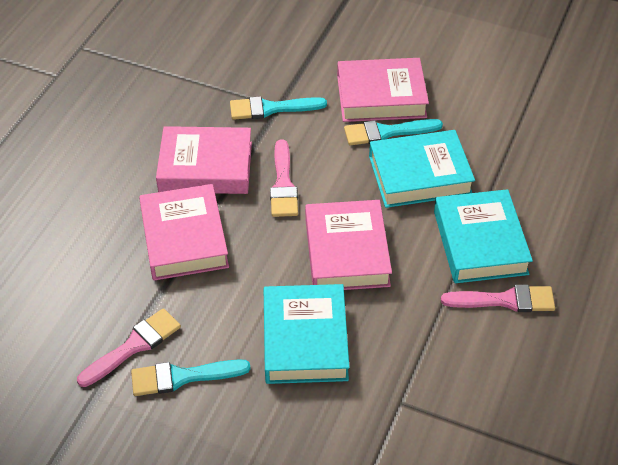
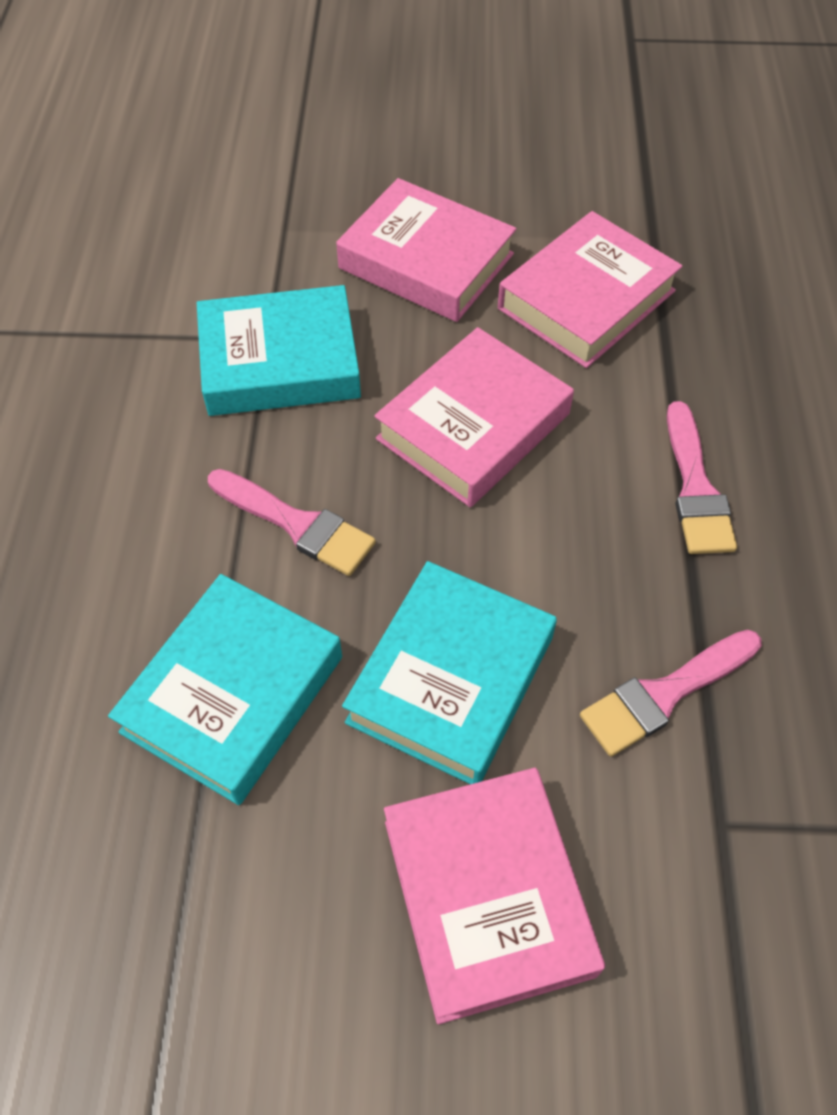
turquoise brush: [131,359,250,396] [230,96,327,120] [344,119,443,145] = 3 -> none = 0

